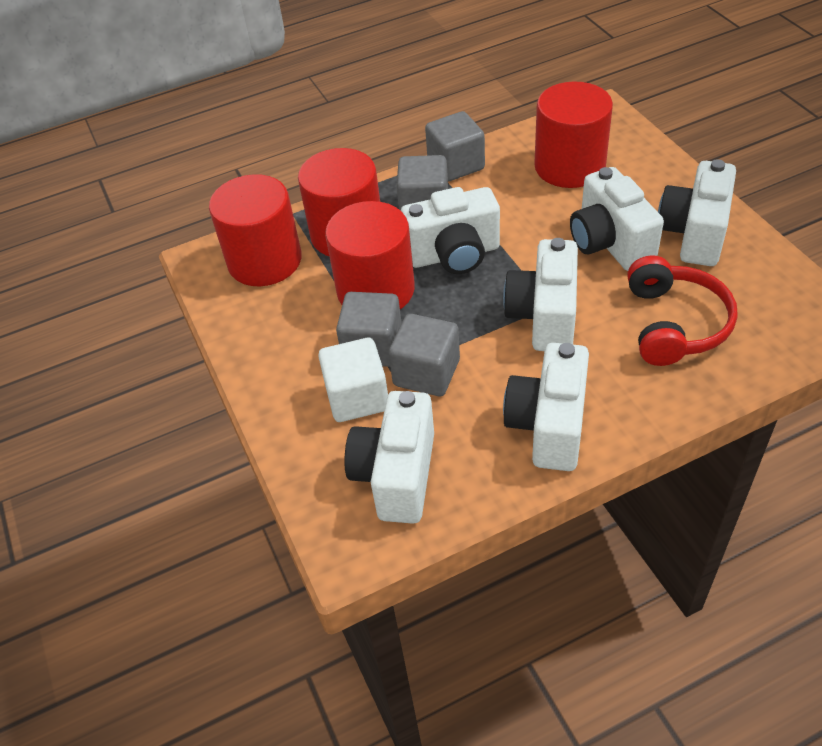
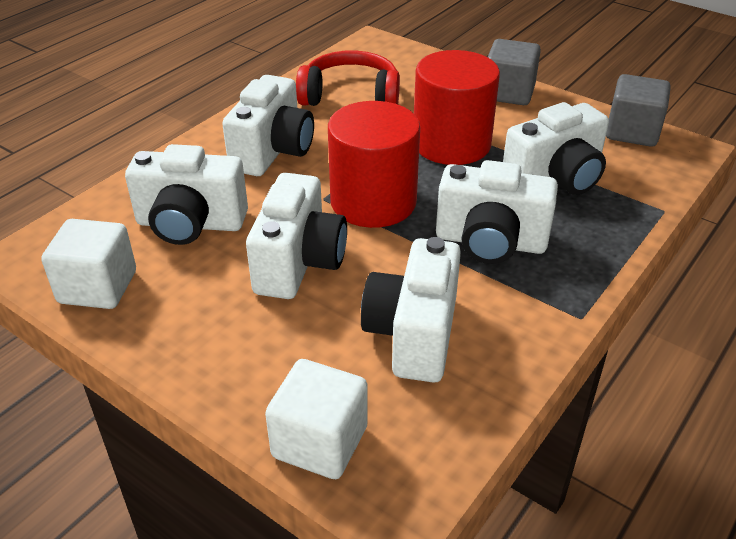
grey cube: [336,292,402,367] [388,314,460,396] [397,155,448,211] [425,111,485,181] = 4 -> [488,39,541,105] [606,74,671,147] = 2
red cylinder: [209,174,302,286] [298,148,380,256] [325,201,415,309] [534,81,613,188] = 4 -> [328,101,420,228] [414,50,500,165] = 2
white cube: [318,338,388,422] = 1 -> [41,219,136,309] [265,359,368,479] = 2

